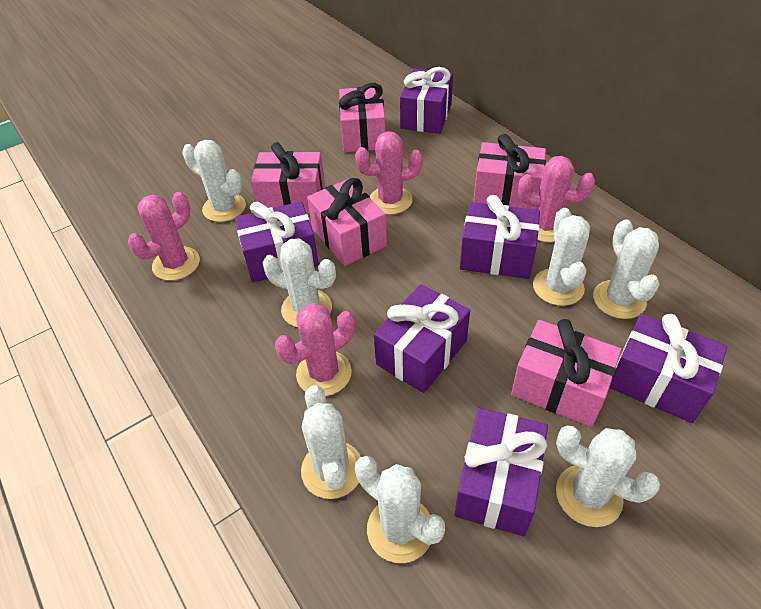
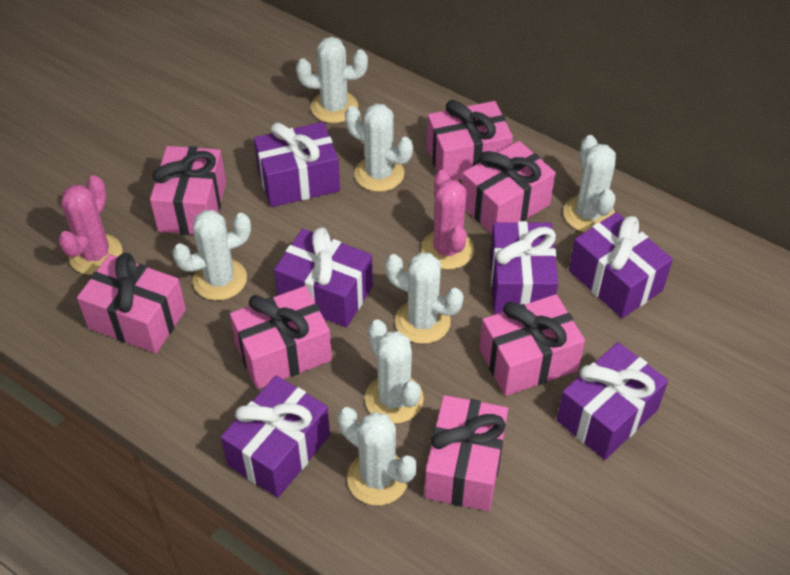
pink cactus: [128,192,200,281] [275,303,355,396] [355,131,423,215] [518,156,595,242] = 4 -> [58,175,123,275] [421,170,474,270] = 2
pink gift: [251,142,325,214] [307,178,387,266] [339,83,386,152] [473,134,546,210] [511,319,622,427] = 5 -> [77,253,186,353] [150,146,226,235] [230,286,332,389] [424,395,508,511] [427,100,513,180] [462,141,556,234] [479,294,585,396] = 7

